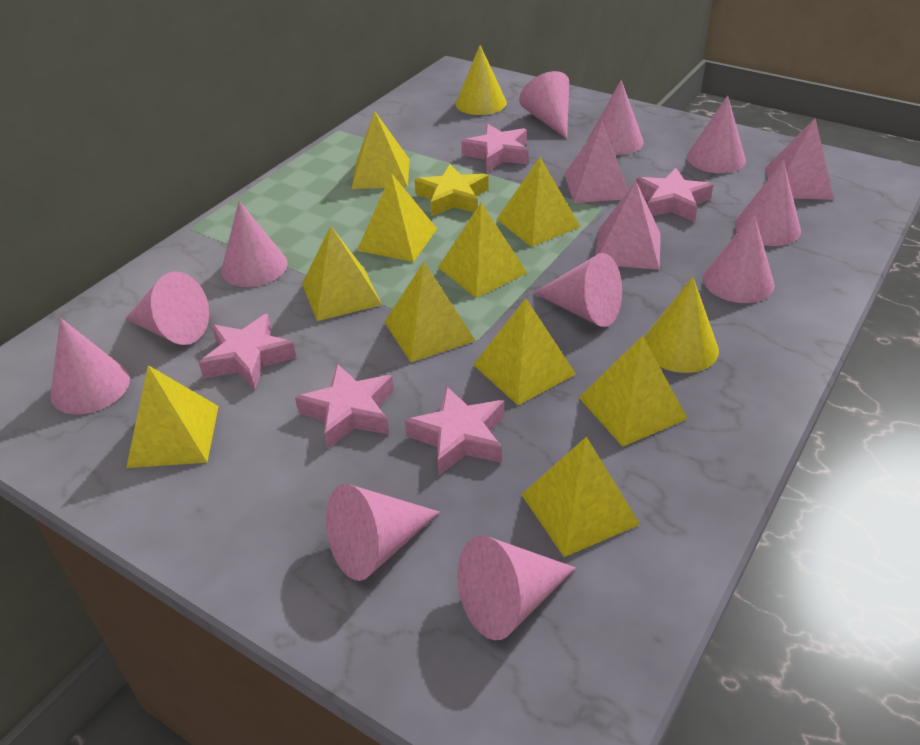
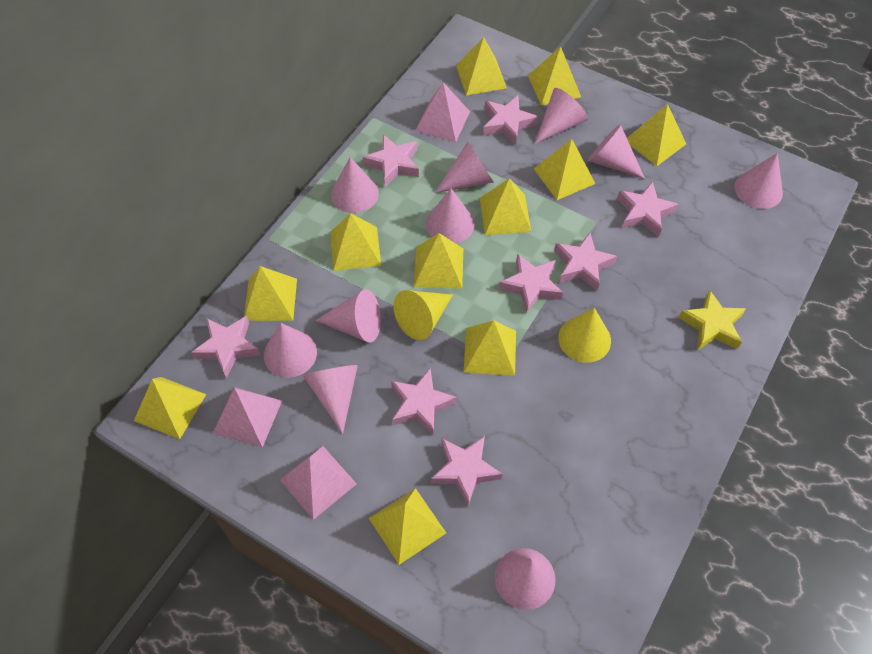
pink cone: [50,318,130,414] [125,271,209,345] [221,201,288,287] [326,484,440,581] [457,535,576,640] [519,71,569,139] [534,253,622,327] [588,80,644,155] [687,95,746,173] [703,213,775,303] [734,161,801,246] = 11 -> [264,323,317,378] [303,365,358,434] [315,289,381,343] [331,157,379,213] [426,189,475,244] [435,142,493,193] [495,548,556,610] [535,88,588,144] [588,124,645,179] [735,153,783,209] = 10
pink star: [199,314,296,390] [295,364,394,449] [405,386,504,475] [461,124,529,172] [636,168,713,222] = 5 -> [191,316,260,378] [363,134,419,187] [391,369,457,436] [431,436,502,506] [483,95,538,145] [499,254,563,313] [554,233,617,291] [617,181,679,237] = 8
yellow pyramid: [126,365,219,468] [302,226,382,321] [352,111,410,189] [357,173,437,262] [384,262,475,362] [438,203,527,298] [473,298,576,405] [496,157,580,247] [521,436,640,557] [579,336,688,447] = 10 -> [134,377,206,439] [244,266,297,321] [330,213,381,271] [369,488,446,565] [414,233,463,289] [456,37,507,95] [464,320,516,376] [480,178,531,235] [528,47,581,105] [534,139,596,200] [627,104,686,166] = 11

